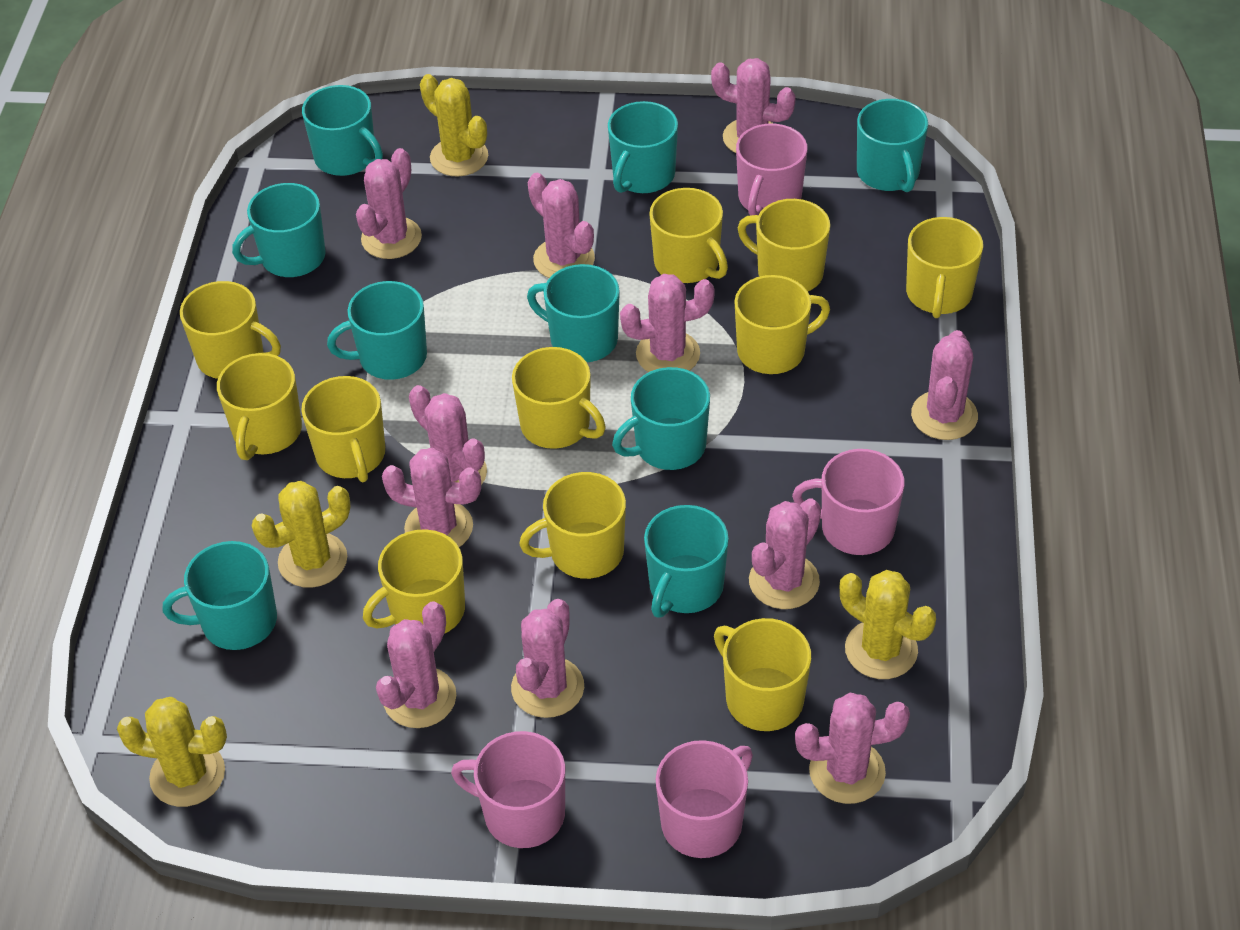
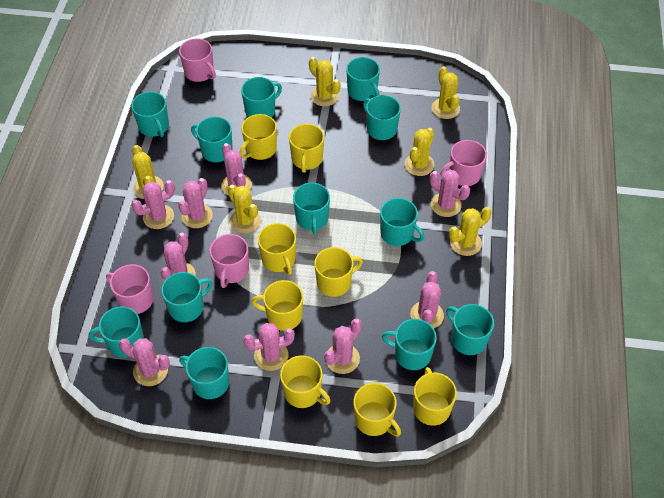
pink cactus: [356,148,422,259] [376,601,456,728] [382,448,481,547] [409,385,487,485] [511,599,584,718] [528,173,595,278] [620,274,715,372] [711,58,796,153] [749,499,821,609] [795,693,910,804] [911,330,978,440] = 11 -> [119,338,170,386] [131,180,175,229] [160,233,196,281] [178,178,213,228] [221,143,252,196] [243,323,295,371] [324,319,362,374] [410,271,444,328] [430,170,470,217] = 9
turquoise mug: [162,541,277,650] [232,183,326,277] [302,85,383,176] [327,281,427,380] [527,264,620,362] [608,101,678,193] [612,367,710,470] [644,505,729,618] [857,99,928,192] = 9 -> [89,306,144,358] [131,92,169,137] [161,272,212,322] [179,347,229,399] [191,117,233,162] [241,77,282,117] [293,183,330,234] [346,57,380,101] [363,95,401,140] [380,198,424,246] [382,319,437,370] [446,304,494,355] = 12
yellow cactus: [117,697,227,807] [252,481,350,588] [420,74,488,177] [840,570,936,679] = 4 -> [132,145,164,199] [228,185,261,233] [309,57,341,106] [405,128,434,176] [432,66,460,119] [449,207,492,256] = 6
yellow mug: [180,281,281,379] [217,353,302,460] [301,376,385,482] [363,529,465,634] [512,347,606,449] [519,472,626,579] [649,188,728,283] [714,618,811,731] [734,275,830,374] [738,199,830,291] [906,217,983,318] = 11 -> [240,114,277,160] [252,280,303,331] [258,223,296,275] [280,355,331,408] [289,124,324,173] [314,247,363,297] [353,383,401,436] [413,367,457,426] = 8

